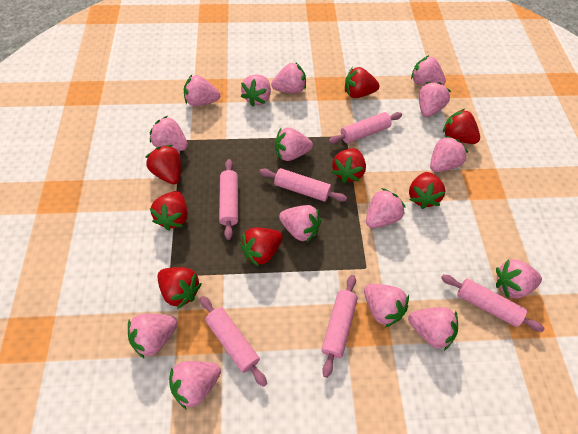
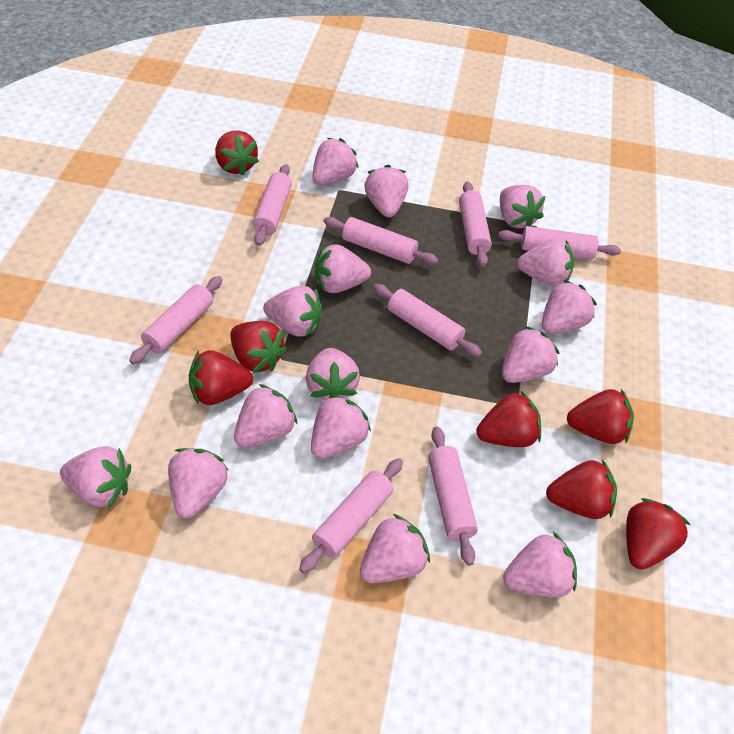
pink rolling pin: [200,296,267,387] [219,159,238,240] [259,168,347,202] [321,275,358,378] [328,112,402,144] [441,275,545,332] = 6 -> [129,276,223,364] [253,164,292,246] [299,458,403,573] [324,217,438,264] [373,284,482,357] [428,426,478,566] [459,181,492,267] [498,226,621,260] = 8
red strawberry: [145,145,181,184] [150,191,188,231] [158,267,202,309] [240,228,283,267] [332,148,366,183] [345,67,380,98] [409,172,445,209] [443,109,480,144] = 8 -> [189,350,253,405] [215,130,259,176] [230,321,287,373] [476,390,541,447] [546,459,617,519] [567,389,634,444] [626,498,690,570] = 7

